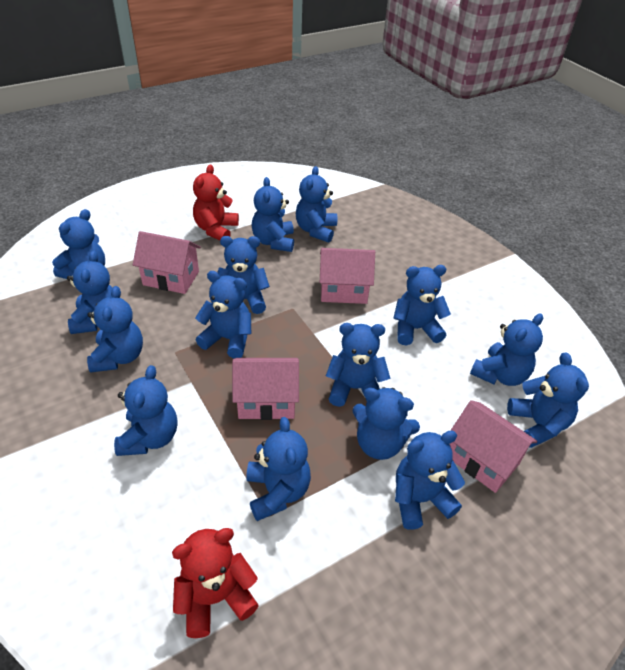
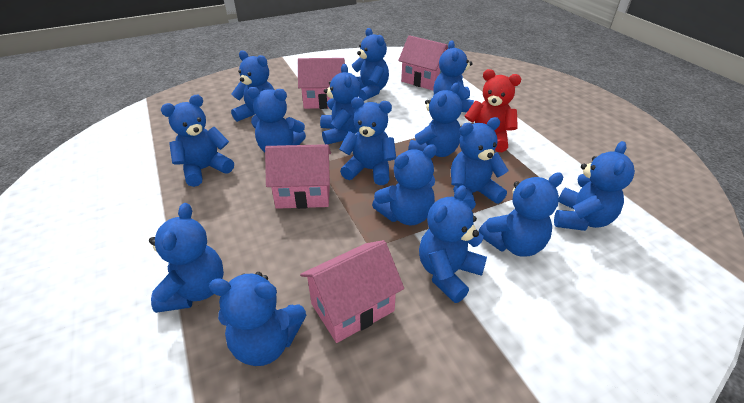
red teddy bear: [172,528,259,638] [193,165,239,240] = 2 -> [465,69,521,152] = 1

